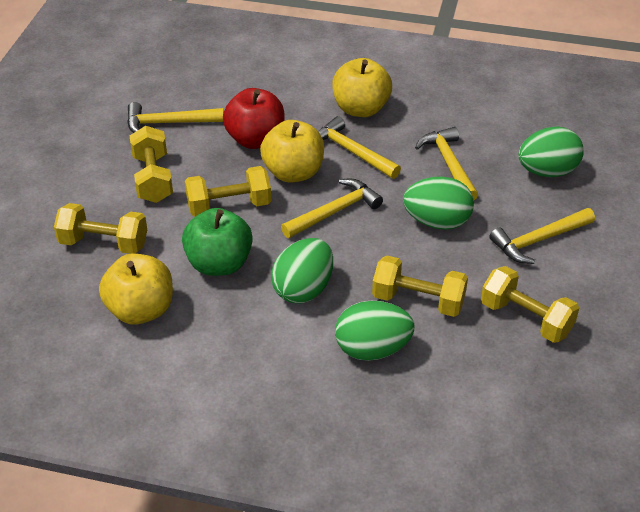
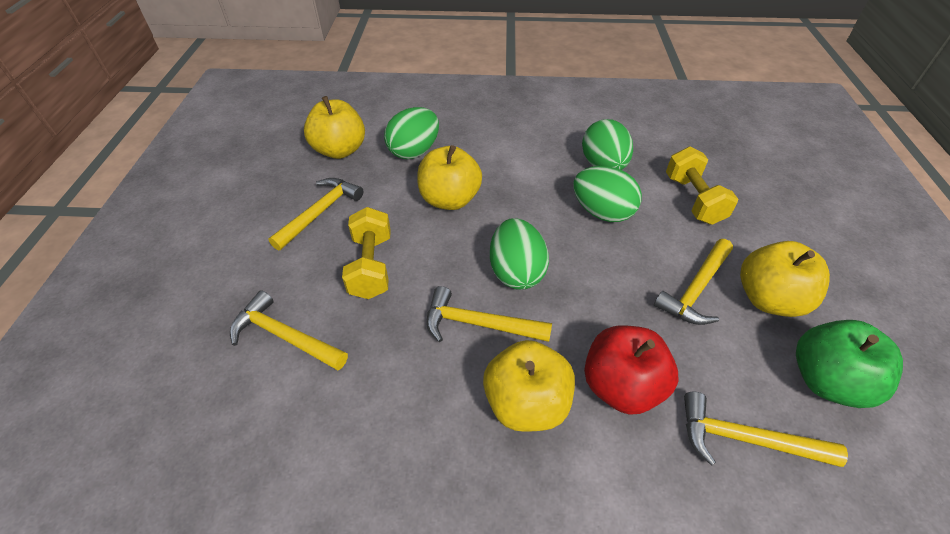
yellow apple: [99,253,173,325] [260,120,324,183] [332,58,392,117] = 3 -> [304,96,365,159] [417,145,482,210] [483,340,575,432] [740,241,830,317] = 4
yellow dumbbell: [54,203,147,254] [130,126,173,203] [185,166,271,217] [372,255,468,317] [481,266,579,343] = 5 -> [342,207,391,299] [666,146,738,225] = 2

